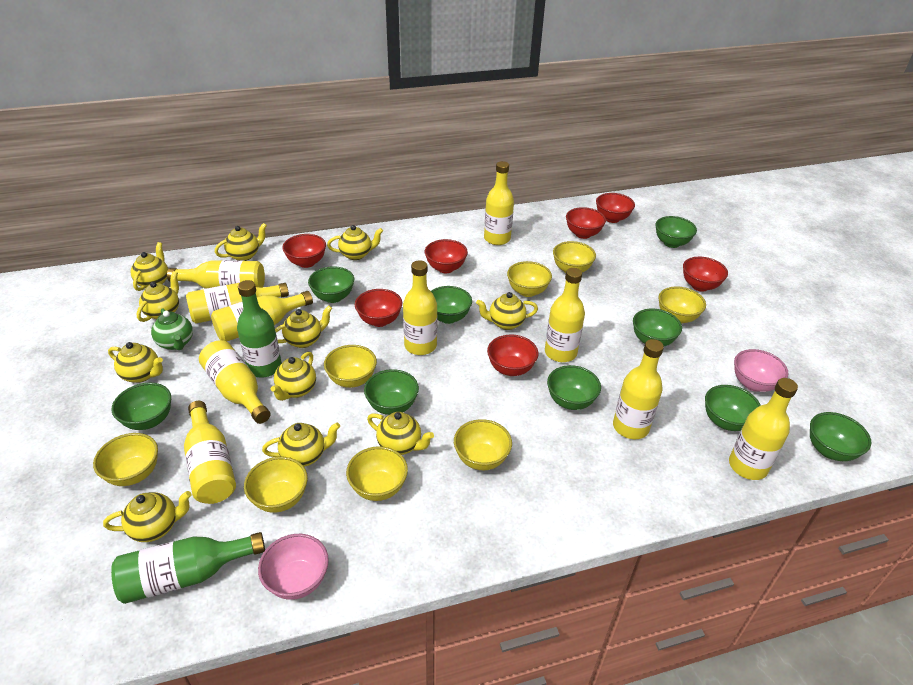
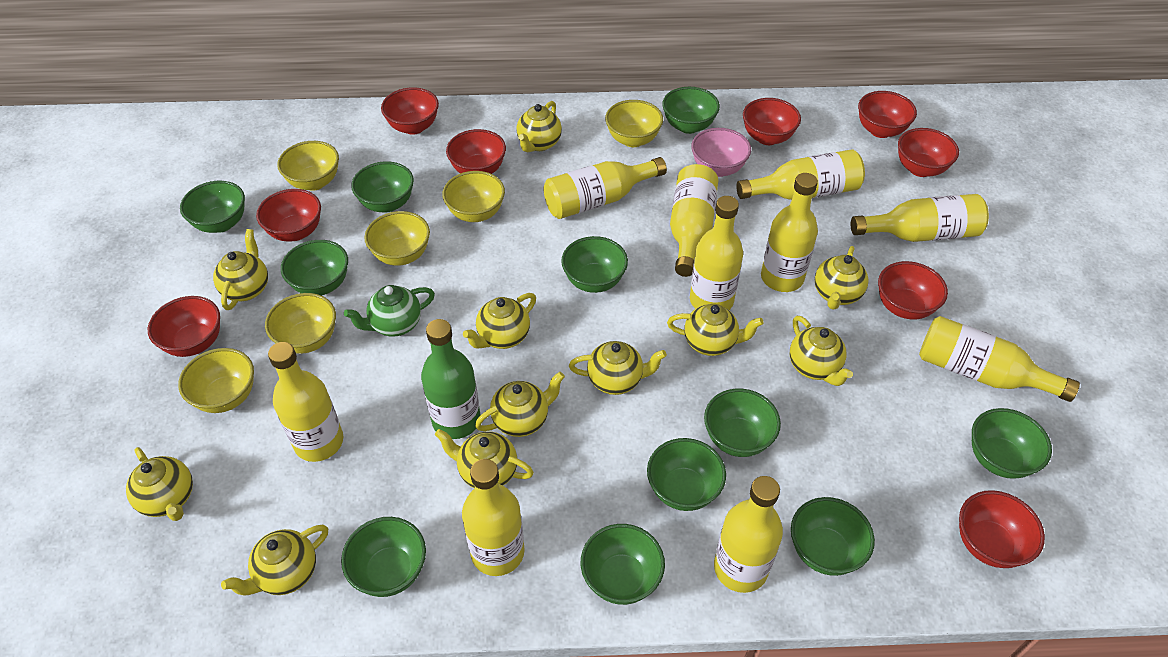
green bottle: [111,532,265,604] [237,280,282,378] = 2 -> [421,319,480,439] = 1
green bowl: [111,383,171,430] [308,266,354,303] [364,369,419,415] [431,286,472,324] [547,365,601,410] [633,308,682,346] [655,216,697,248] [705,385,761,431] [810,412,871,461] = 9 -> [180,181,245,233] [281,240,348,295] [341,517,426,597] [351,161,414,212] [561,236,628,293] [581,524,665,605] [647,438,726,511] [662,87,720,134] [704,389,781,457] [791,497,875,576] [972,408,1052,479] = 11
pink bowl: [258,534,329,600] [734,349,788,392] = 2 -> [691,128,751,177] = 1
red bowl: [282,234,326,268] [355,289,402,327] [425,239,468,273] [487,335,539,376] [566,207,606,239] [596,193,635,223] [683,257,728,292] = 7 -> [148,296,220,357] [256,189,321,242] [381,87,439,135] [446,129,506,174] [743,98,801,145] [858,91,917,138] [878,261,948,320] [898,128,959,177] [959,490,1045,568] = 9
yellow bowl: [93,433,158,486] [244,457,308,513] [324,345,377,388] [346,446,408,501] [454,419,512,470] [507,261,552,297] [553,241,596,273] [658,287,706,324] = 8 -> [178,348,254,413] [265,293,336,354] [277,141,339,191] [364,211,430,266] [442,171,505,222] [605,100,663,147] = 6

